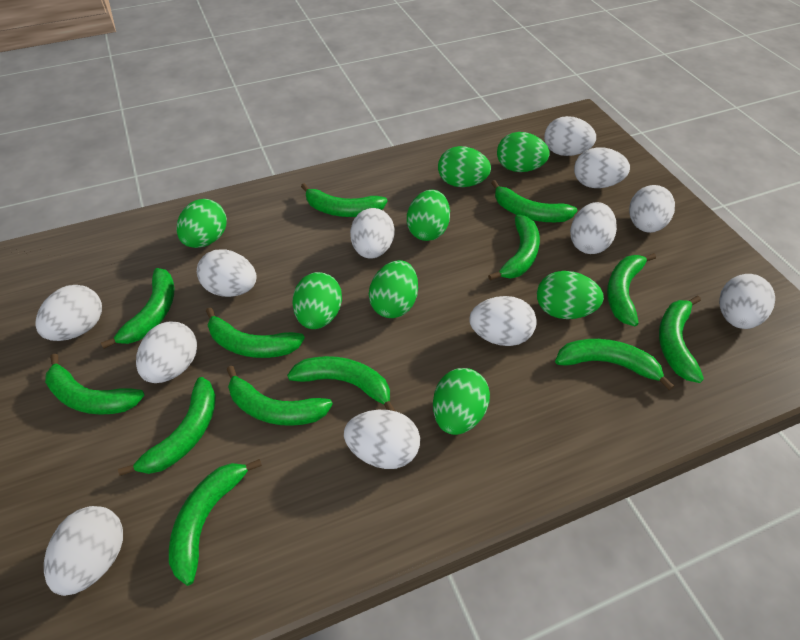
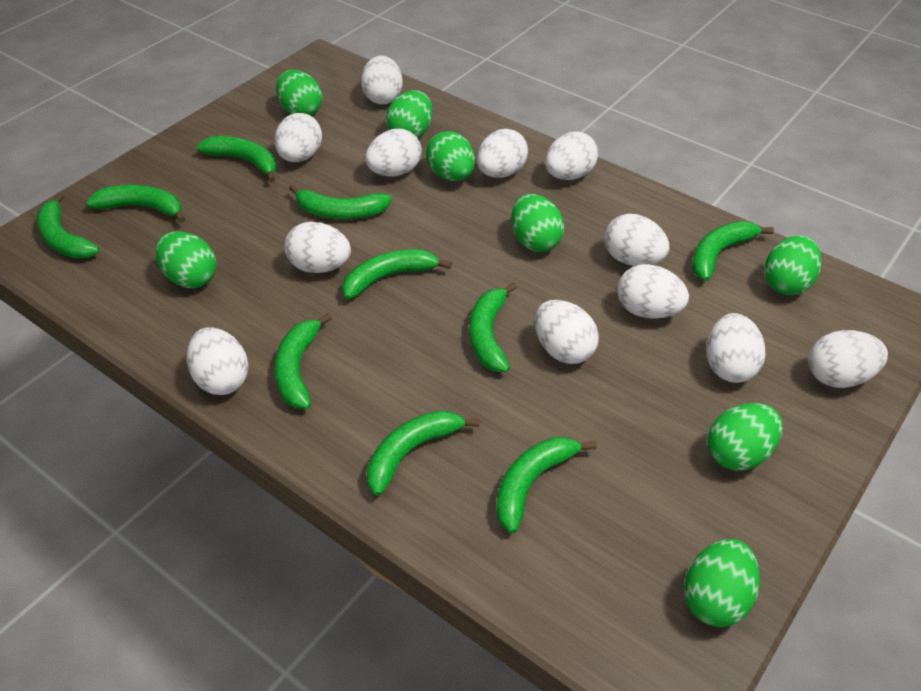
green banana: [45,354,144,415] [101,268,174,349] [118,377,216,476] [169,459,262,586] [206,308,305,358] [227,366,333,426] [287,356,395,411] [301,183,388,217] [488,215,540,281] [491,180,577,222] [555,339,674,391] [607,253,656,326] [659,296,704,383] = 13 -> [37,192,100,259] [86,185,185,223] [197,136,277,183] [274,313,332,409] [289,185,392,219] [342,249,452,299] [367,410,480,496] [469,282,517,372] [496,437,596,533] [692,221,774,281] = 10

